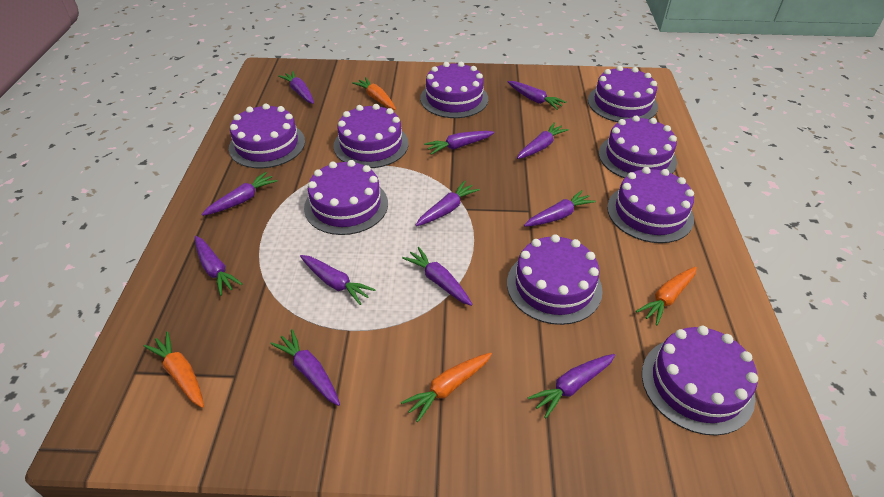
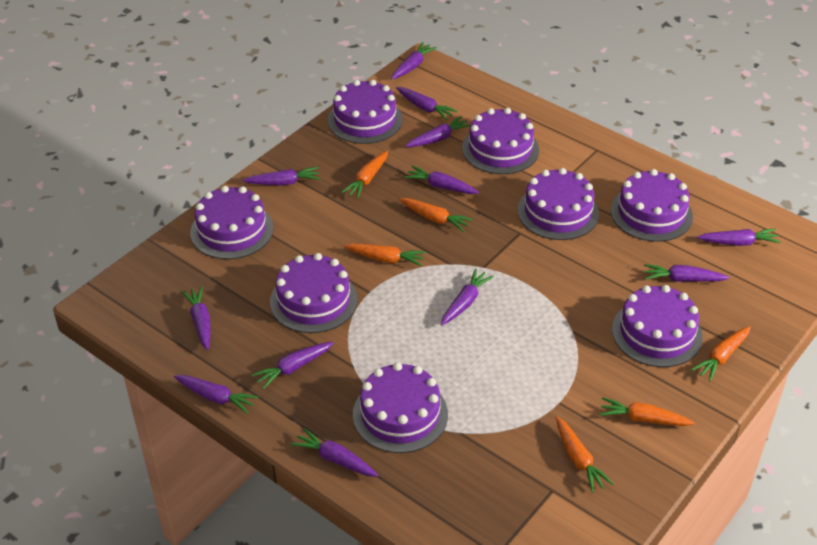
orange carrot: [143,331,204,408] [352,77,396,110] [401,352,492,422] [636,267,697,325] = 4 -> [341,151,388,199] [344,243,426,266] [399,198,473,232] [556,417,614,493] [599,397,695,426] [691,326,751,382] = 6
purple cake: [229,104,305,168] [304,160,388,235] [333,104,409,168] [420,62,488,118] [507,234,603,325] [588,66,658,122] [599,116,677,178] [607,167,694,243] [642,326,758,436] = 9 -> [190,186,273,259] [270,253,358,333] [328,80,402,144] [353,362,448,453] [462,108,539,174] [517,168,599,240] [611,169,693,242] [612,285,703,367] = 8

